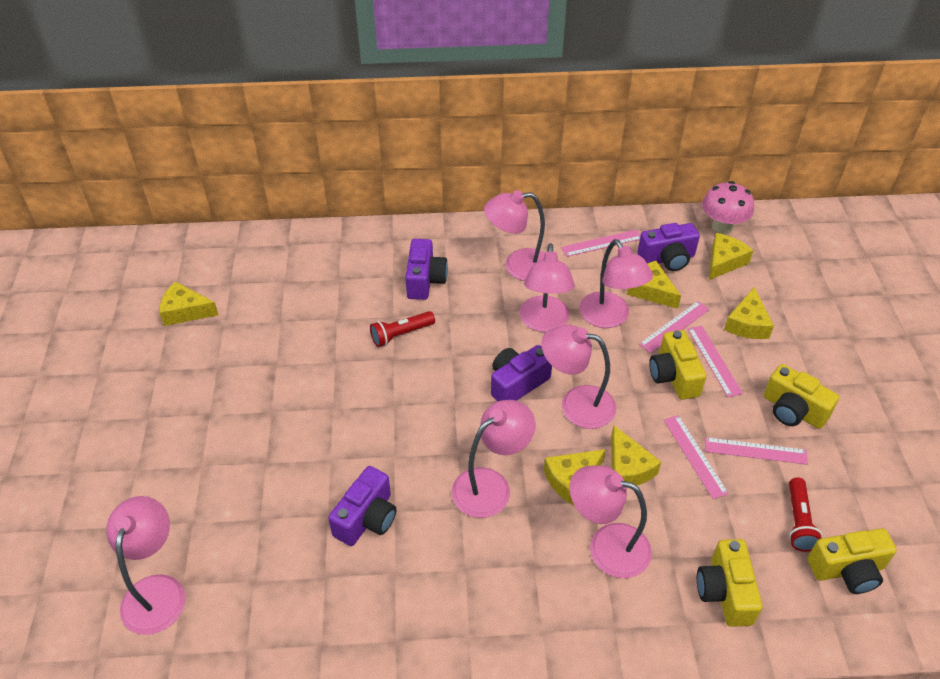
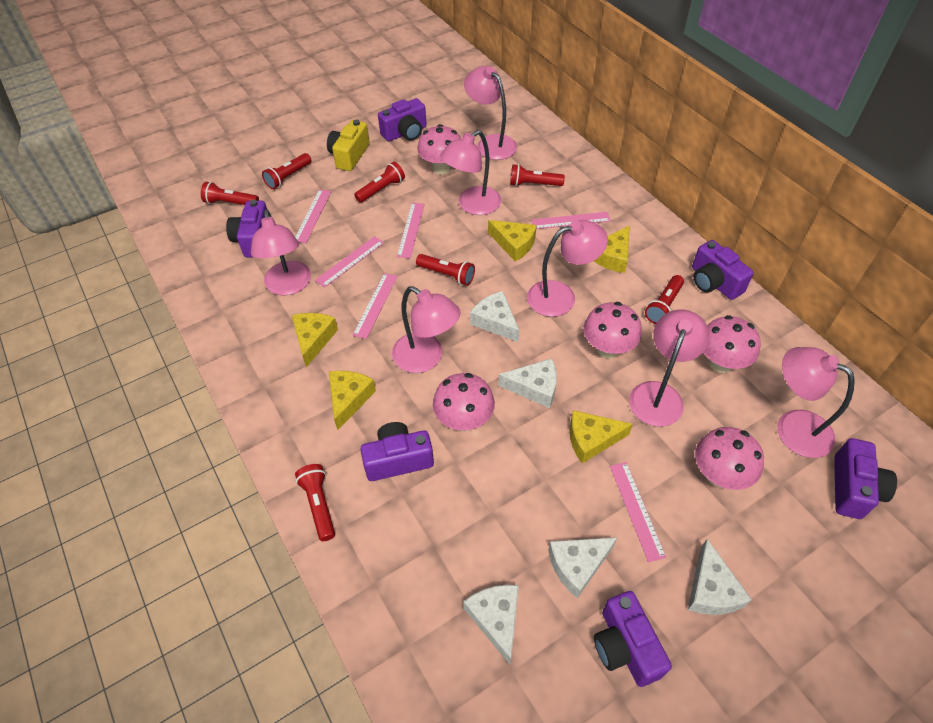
pink mushroom: [702,181,754,234] = 1 -> [417,124,461,174] [433,373,495,432] [583,302,642,358] [695,427,764,490] [703,315,761,373] = 5
pink ruler: [561,230,640,257] [639,301,710,353] [664,415,729,499] [688,325,743,397] [705,437,808,465] = 5 -> [295,189,331,243] [315,236,384,288] [352,273,397,339] [397,203,425,258] [532,212,611,229] [610,462,666,562] = 6
purple camera: [328,466,396,546] [405,239,448,300] [491,345,552,402] [637,223,700,271] = 4 -> [226,200,267,257] [360,422,434,481] [378,98,427,141] [594,591,672,687] [692,240,754,300] [834,438,897,519] = 6
red flashlight: [370,311,435,347] [789,477,822,552] = 2 -> [201,182,259,205] [262,153,312,189] [295,464,335,541] [354,162,405,203] [416,254,475,286] [510,164,565,186] [645,275,684,324] = 7
white cheese: none = 0 -> [463,585,519,664] [470,291,520,342] [498,358,557,408] [548,537,618,598] [688,539,752,615] = 5
yellow camera: [649,330,707,400] [697,539,763,627] [764,364,839,429] [807,528,897,594] = 4 -> [327,120,370,171] = 1
yellow cheese: [159,281,218,326] [544,449,606,506] [611,425,661,488] [626,261,681,309] [709,233,753,280] [724,287,774,339] = 6 -> [292,313,338,368] [329,371,376,430] [488,220,537,261] [570,410,633,463] [594,225,630,273] = 5

